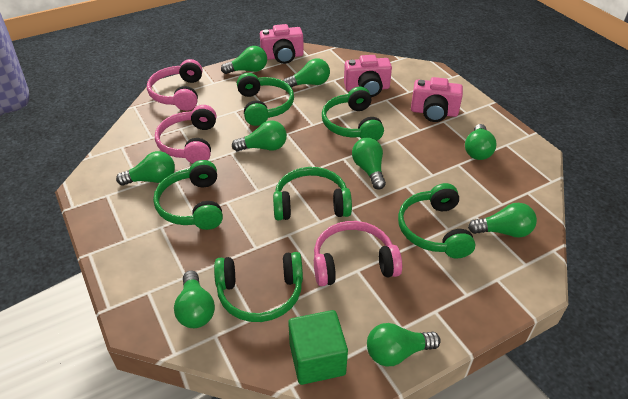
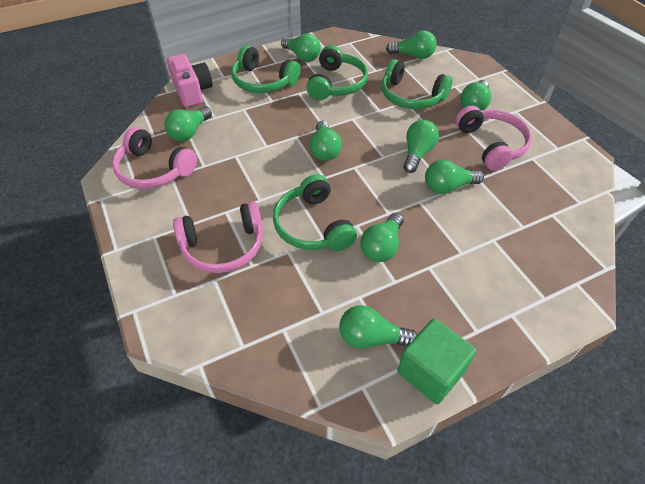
green headphones: [153,160,223,230] [214,252,303,322] [237,73,294,126] [273,167,352,220] [322,87,384,141] [398,183,475,258] = 6 -> [231,45,301,93] [273,174,357,251] [306,45,368,100] [382,59,453,109] = 4
pink camera: [260,24,304,64] [344,55,392,97] [411,77,463,122] = 3 -> [167,54,213,107] = 1

